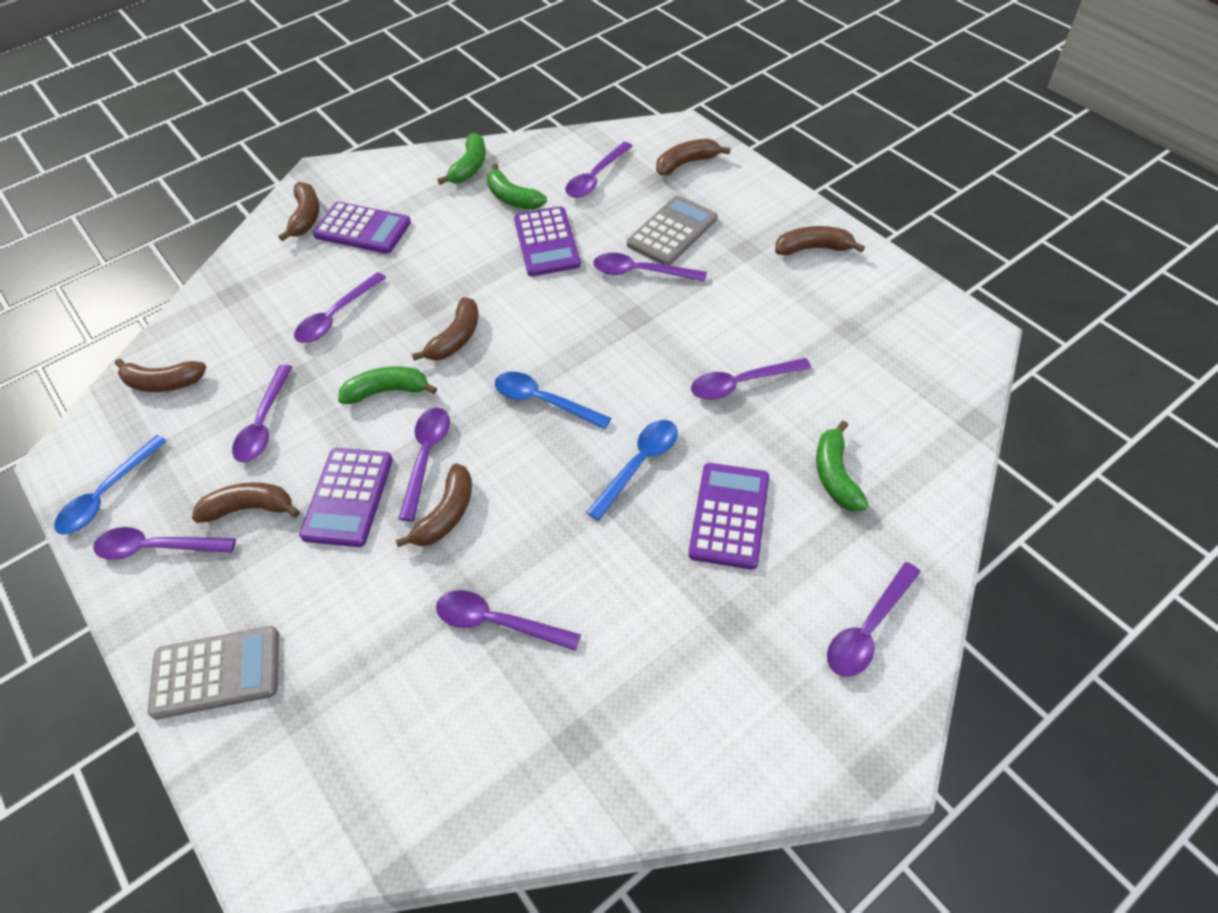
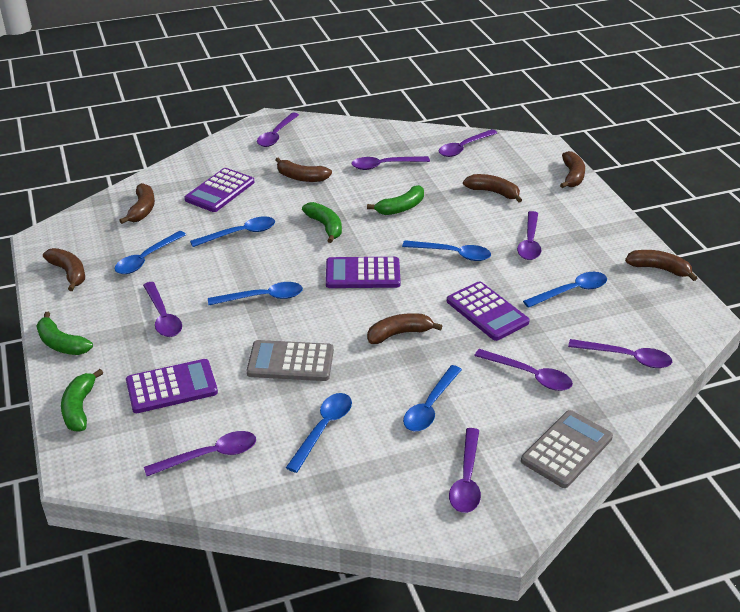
blue spoon: [54,435,167,534] [495,372,611,429] [586,420,678,521] = 3 -> [114,231,186,274] [190,216,275,247] [208,282,303,305] [286,393,352,473] [402,240,491,261] [403,365,462,431] [523,272,607,308] = 7

